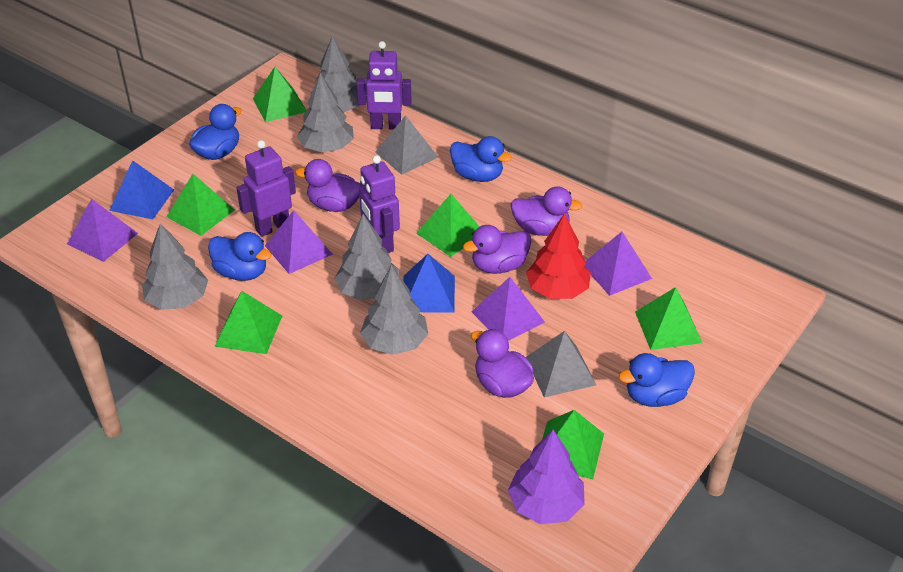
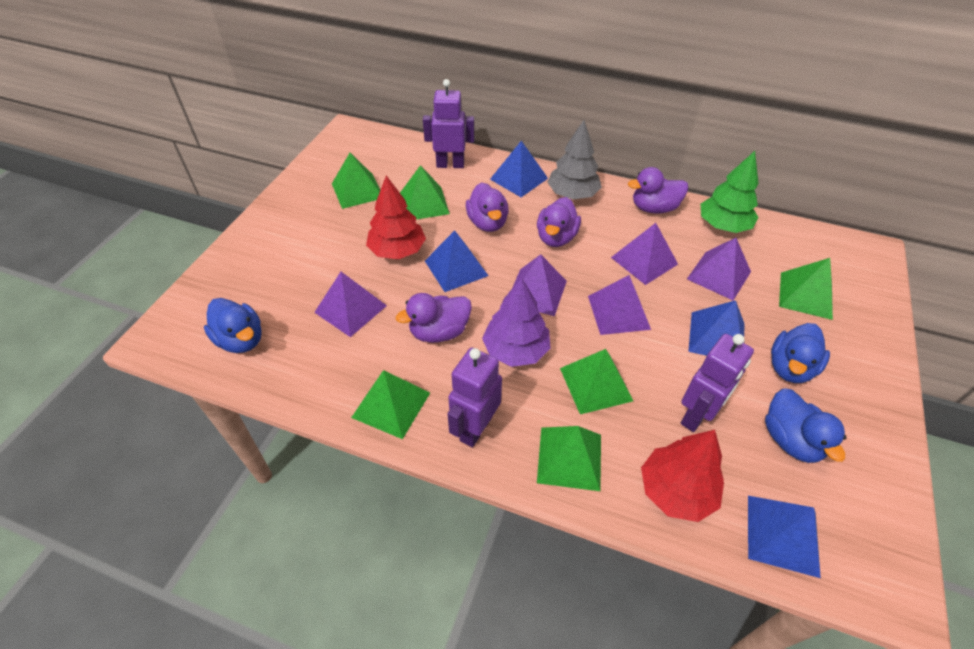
blue duck: [189,104,242,160] [208,232,272,281] [450,136,512,182] [619,353,695,407] = 4 -> [204,298,262,353] [765,388,847,463] [771,323,830,383] = 3
blue pyramid: [109,160,174,219] [403,254,455,313] = 2 -> [425,230,488,292] [490,141,548,197] [688,300,744,356] [748,496,821,578] = 4
green tree: none = 0 -> [701,151,758,233] = 1
grey pyramid: [376,115,438,175] [525,331,596,398] = 2 -> none = 0
grey tree: [142,223,208,310] [297,73,354,152] [311,36,360,112] [335,214,399,300] [360,266,428,355] = 5 -> [547,120,602,199] = 1
purple pyramid: [67,199,138,262] [265,210,333,274] [471,277,545,341] [584,232,652,296] = 4 -> [314,272,387,337] [512,254,567,316] [588,275,651,335] [611,223,678,285] [687,238,751,300] = 5
red tree: [526,213,591,299] = 1 -> [366,175,426,259] [641,430,724,522] = 2

